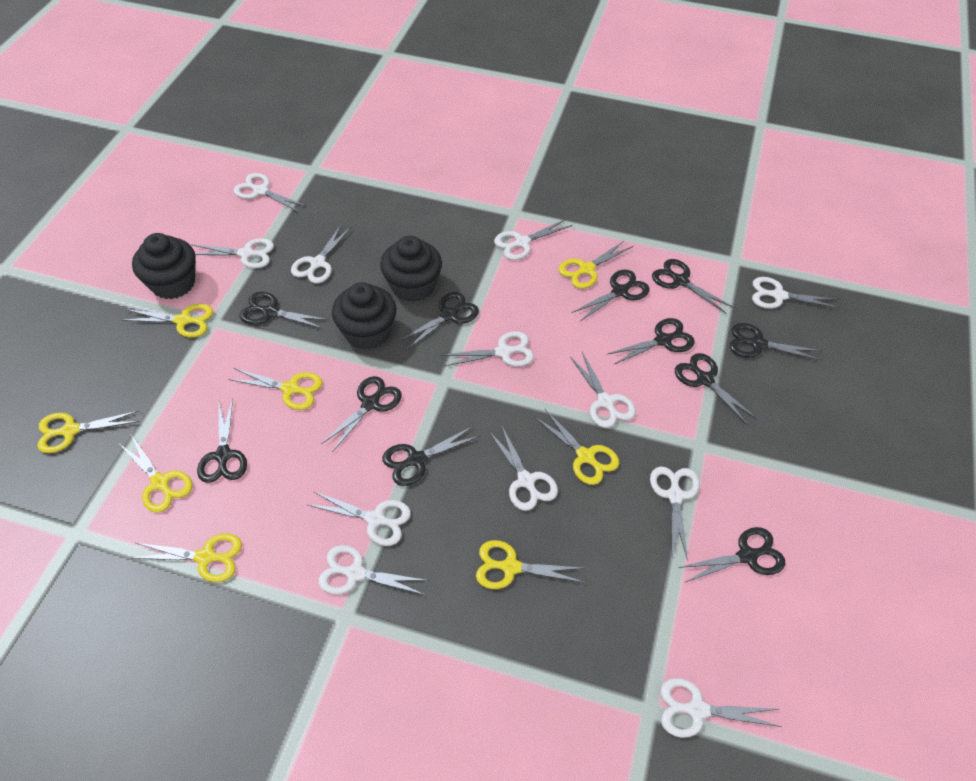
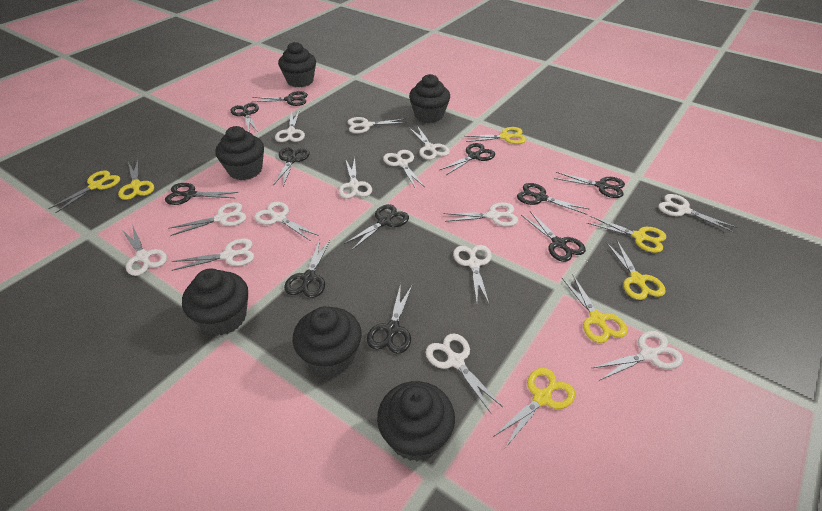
black cupcake: [132,233,196,299] [332,282,396,350] [380,236,442,302] = 3 -> [182,269,248,335] [215,126,264,180] [278,42,316,87] [293,306,362,376] [377,381,455,461] [409,74,450,123] = 6
white scissors: [191,238,274,268] [234,173,306,213] [291,225,351,283] [308,491,411,546] [318,545,430,595] [441,331,534,367] [489,425,558,511] [494,219,573,260] [570,352,636,428] [650,466,700,561] [661,678,782,738] [752,277,840,309] = 12 -> [122,224,167,276] [168,202,246,236] [172,238,254,271] [254,202,319,241] [275,110,305,142] [339,157,372,199] [348,117,407,134] [383,150,425,189] [409,126,450,160] [426,333,503,413] [444,203,518,227] [453,245,492,304] [592,331,683,380] [658,194,737,233] = 14
yellow scissors: [37,411,139,453] [118,435,193,513] [122,304,213,338] [133,533,242,582] [228,368,322,410] [476,540,585,589] [534,409,619,485] [558,240,633,289] = 8 -> [48,170,120,213] [118,159,154,200] [464,127,526,144] [493,368,575,448] [562,274,628,343] [587,216,666,253] [606,241,666,300] = 7

